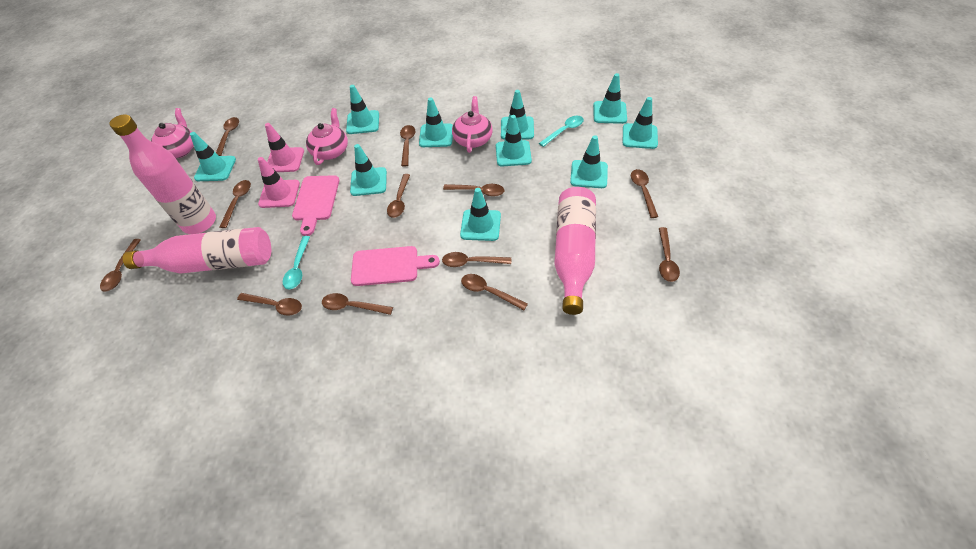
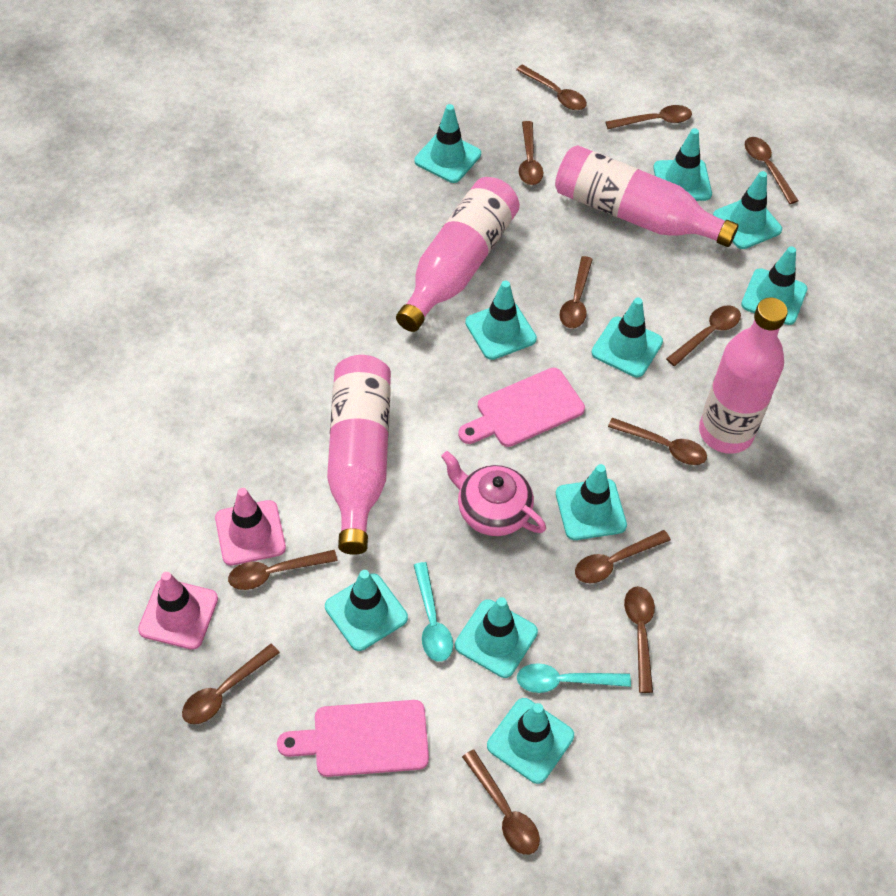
pink bottle: [109,114,216,234] [123,227,271,274] [554,187,596,315] = 3 -> [327,355,391,555] [396,177,520,332] [555,145,739,247] [699,298,788,454] = 4
pink teapot: [151,108,194,159] [306,108,348,165] [452,96,493,153] = 3 -> [441,451,546,536] = 1

